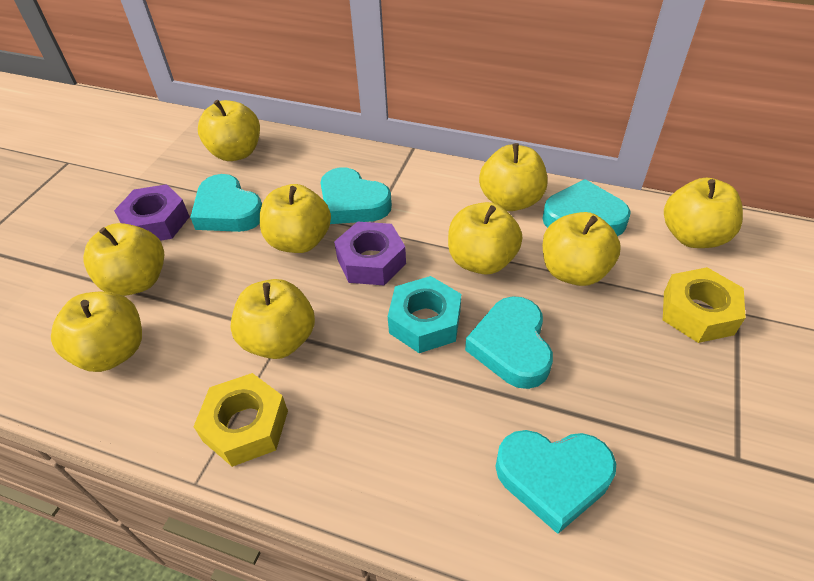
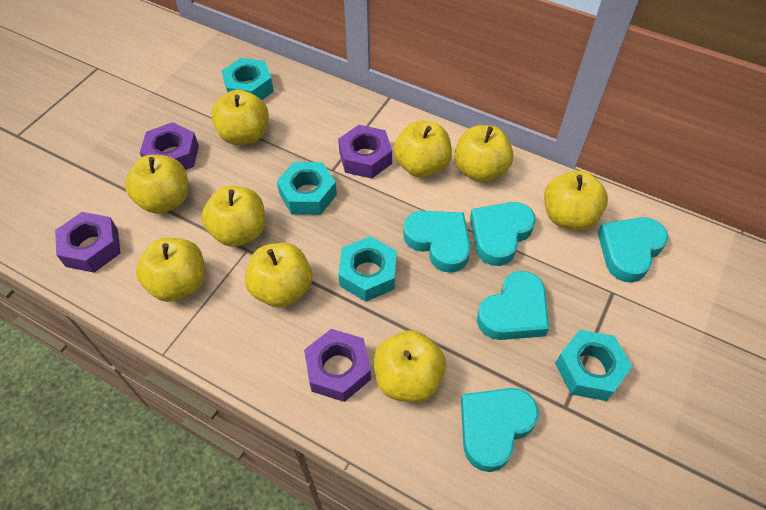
purple nut: [114,184,190,241] [334,221,406,285] = 2 -> [55,212,120,273] [140,122,199,170] [304,329,371,402] [338,125,392,179] = 4
turquoise nut: [388,276,461,353] = 1 -> [222,58,274,100] [277,162,337,215] [338,236,397,302] [555,330,633,401] = 4
yellow nut: [194,373,288,467] [663,267,746,343] = 2 -> none = 0

